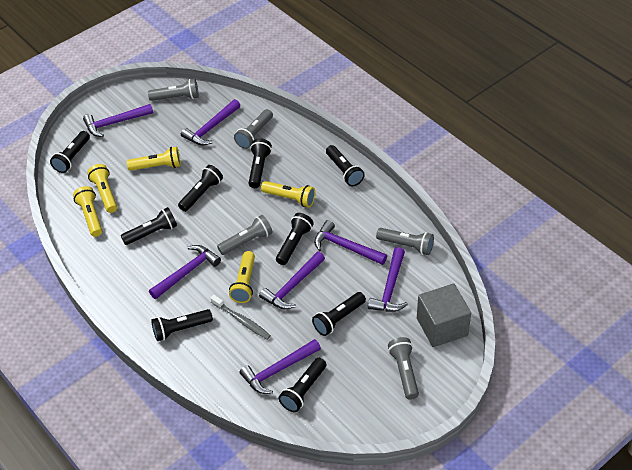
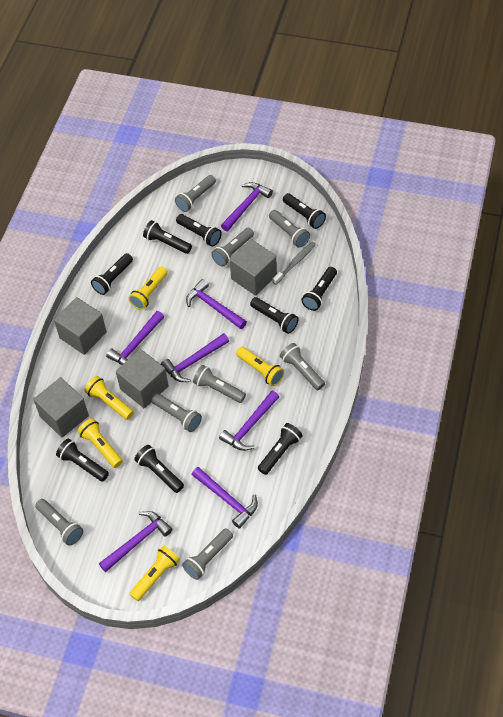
grey cube: [417,283,471,347] = 1 -> [33,377,89,438] [54,297,106,355] [116,349,169,408] [230,239,277,296] = 4
grey flashlight: [148,79,199,101] [217,215,273,255] [234,109,273,149] [376,228,434,255] [388,337,419,400] = 5 -> [35,499,83,545] [151,393,202,432] [175,175,216,212] [182,528,233,580] [193,365,246,403] [211,228,254,266] [269,210,310,248] [280,343,325,390] = 8

